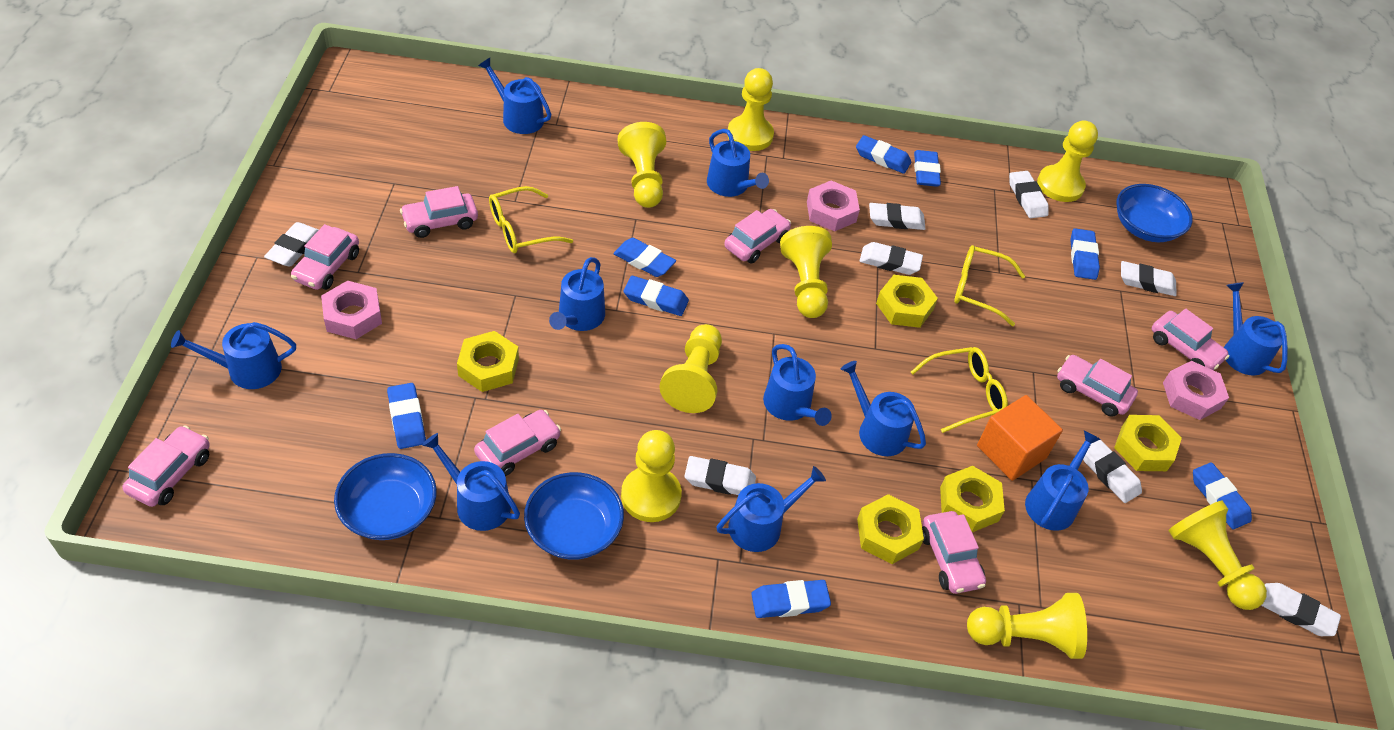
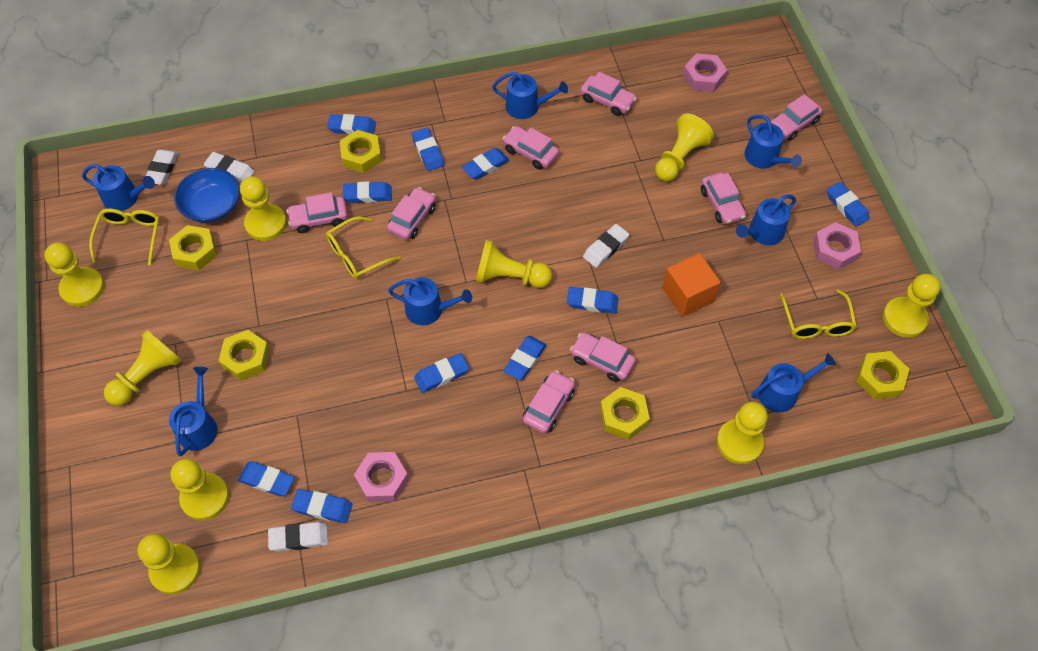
blue bowl: [334,453,437,540] [524,472,624,560] [1116,184,1193,242] = 3 -> [174,168,240,223] = 1
blue eraser: [387,383,426,449] [613,238,676,277] [623,276,689,316] [751,580,831,618] [856,135,911,174] [914,150,941,187] [1070,228,1100,280] [1193,462,1252,529] = 8 -> [238,461,295,497] [291,489,352,523] [327,114,376,135] [343,181,392,203] [411,127,444,171] [414,353,469,393] [462,148,510,180] [503,336,546,380] [567,287,619,314] [827,182,870,227] = 10
blue watering can: [171,322,296,389] [422,433,520,531] [478,58,551,134] [549,257,605,331] [707,129,769,197] [717,466,826,552] [763,344,832,426] [841,361,926,456] [1025,431,1101,531] [1224,282,1288,376] = 10 -> [82,164,155,211] [169,367,218,456] [388,277,472,325] [492,72,568,119] [736,194,796,245] [745,115,802,169] [751,353,836,412] = 7
white eraser: [264,222,318,266] [685,456,756,495] [860,242,923,275] [869,203,926,230] [1009,171,1049,218] [1083,440,1142,503] [1121,261,1177,296] [1261,583,1341,636] = 8 -> [146,150,178,185] [204,152,254,183] [268,522,328,552] [583,224,629,268] = 4
yellow pawn: [618,122,666,208] [621,430,682,522] [659,324,722,413] [727,68,774,151] [780,226,832,318] [967,593,1087,659] [1037,120,1098,202] [1168,501,1267,610] = 8 -> [44,242,104,307] [104,330,182,406] [137,534,200,594] [170,459,229,520] [240,176,287,241] [476,240,552,288] [655,114,714,181] [717,402,768,464] [883,274,940,338] = 9

